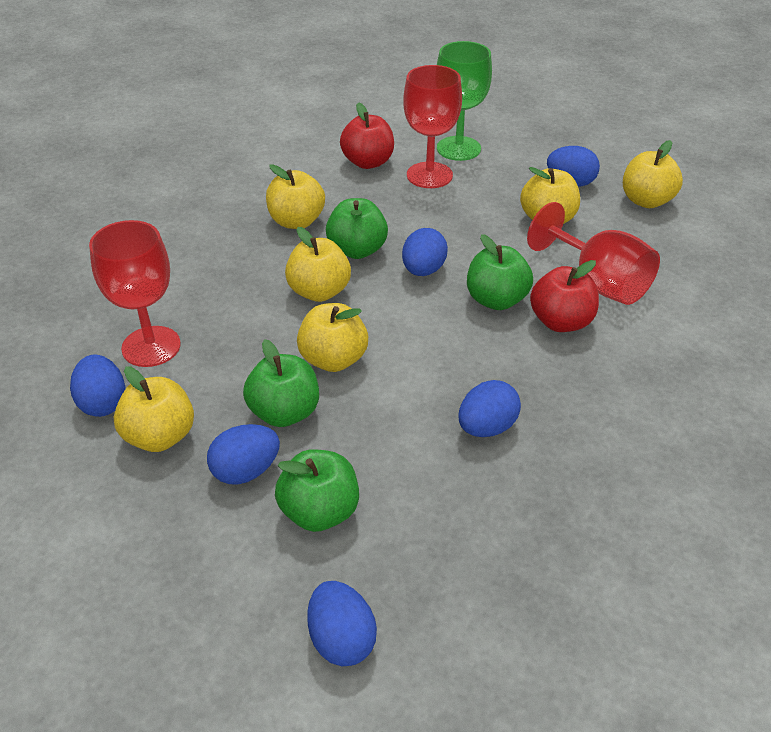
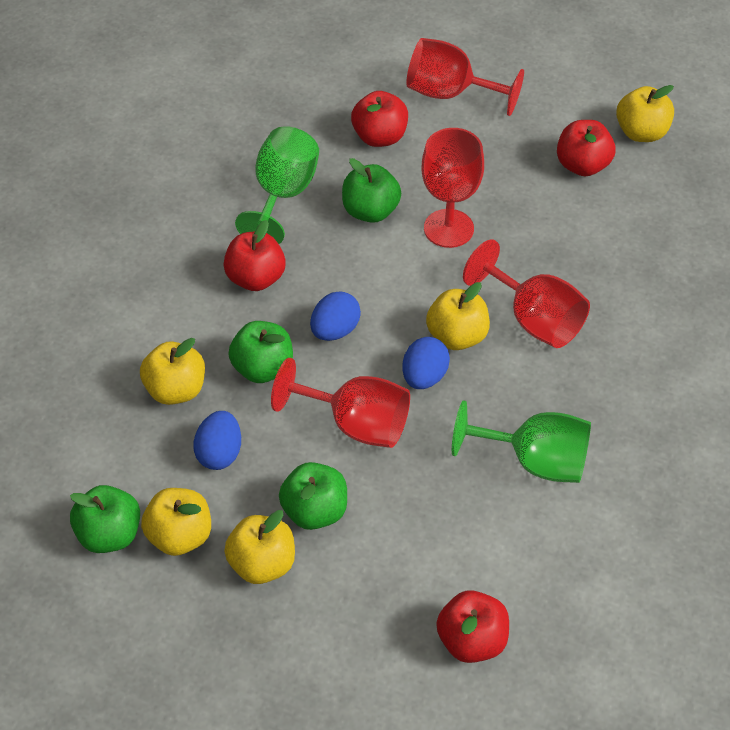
blue egg: [70,354,125,417] [207,424,280,485] [308,581,377,666] [402,228,448,276] [459,380,521,437] [547,146,600,187] = 6 -> [193,411,241,470] [310,291,361,341] [402,337,450,389] = 3
green goblet: [437,41,492,161] = 1 -> [235,126,319,244] [452,400,591,483] = 2
red apple: [340,102,394,169] [530,260,599,332] = 2 -> [224,220,286,291] [351,91,408,147] [436,590,509,663] [557,120,615,176] = 4
red goblet: [89,220,181,367] [403,65,462,188] [527,202,660,305] = 3 -> [271,358,410,448] [406,38,524,116] [421,128,484,248] [463,239,590,348] = 4
yellow apple: [114,366,194,452] [266,164,325,229] [285,227,351,302] [297,303,368,372] [520,167,580,224] [623,140,683,208] = 6 -> [140,338,205,405] [141,488,211,556] [224,510,295,584] [426,282,490,350] [616,85,674,142] = 5

